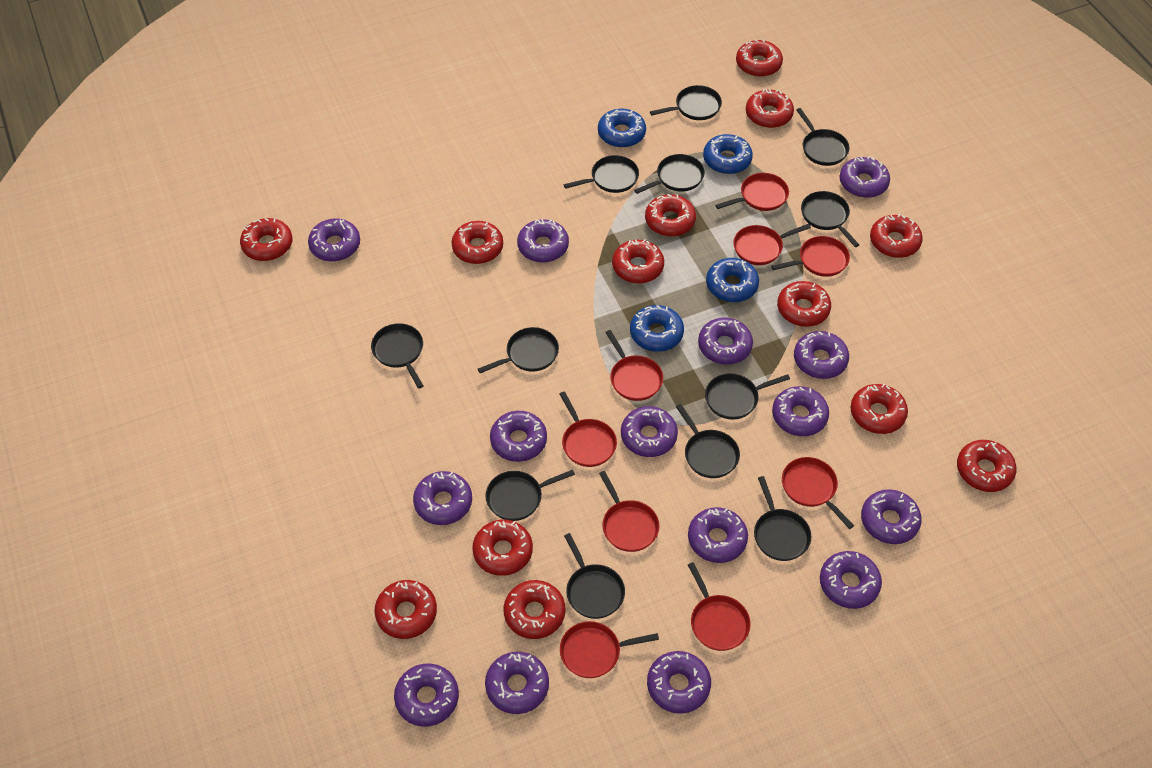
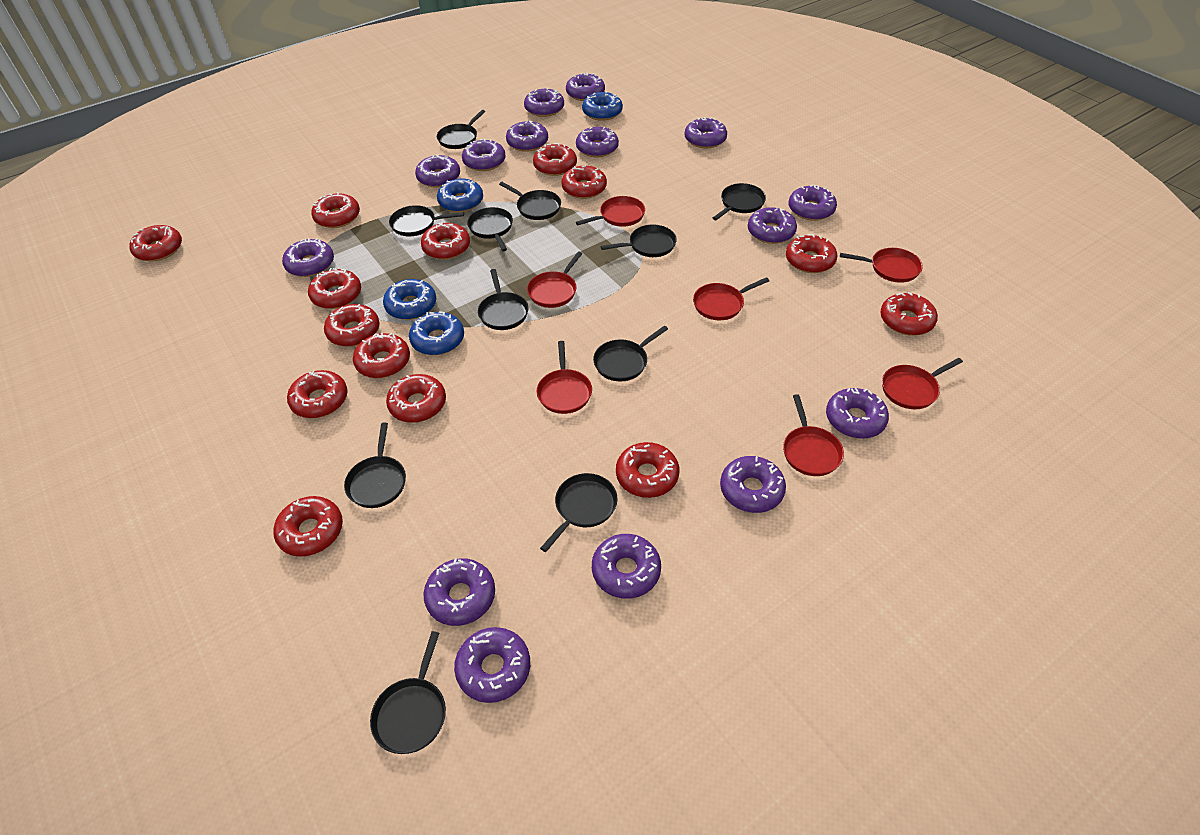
black pan: [371,323,423,389] [478,327,559,373] [486,469,575,521] [564,155,639,193] [564,533,625,619] [634,154,705,194] [650,85,722,120] [676,404,740,478] [705,373,790,420] [754,476,812,561] [796,108,850,166] [801,191,859,247] = 12 -> [344,423,406,508] [370,631,446,754] [389,205,464,236] [437,110,485,149] [467,207,513,251] [478,269,529,330] [499,182,561,220] [540,473,617,552] [593,326,668,382] [601,225,677,257] [713,183,766,220] = 11
red donut: [240,218,292,261] [375,580,437,639] [452,221,503,264] [472,520,533,576] [504,580,565,639] [612,239,664,284] [645,194,696,237] [736,39,783,77] [746,89,794,128] [777,281,831,327] [851,384,908,434] [870,214,923,258] [957,440,1017,492] = 13 -> [129,225,182,262] [273,496,343,557] [287,370,348,418] [308,268,361,309] [311,192,360,228] [324,304,380,347] [353,333,410,378] [386,374,446,423] [421,222,470,260] [533,143,577,176] [561,165,607,199] [616,442,679,498] [786,234,837,273] [880,292,938,336] = 14
red pan: [560,391,617,467] [560,621,659,678] [599,471,659,552] [605,330,663,401] [688,562,751,651] [716,173,789,211] [733,224,811,265] [771,236,850,277] [782,457,854,529] = 9 -> [527,252,582,308] [537,341,592,414] [576,196,645,227] [693,277,769,320] [783,394,844,476] [840,248,923,283] [882,358,963,409] = 7

